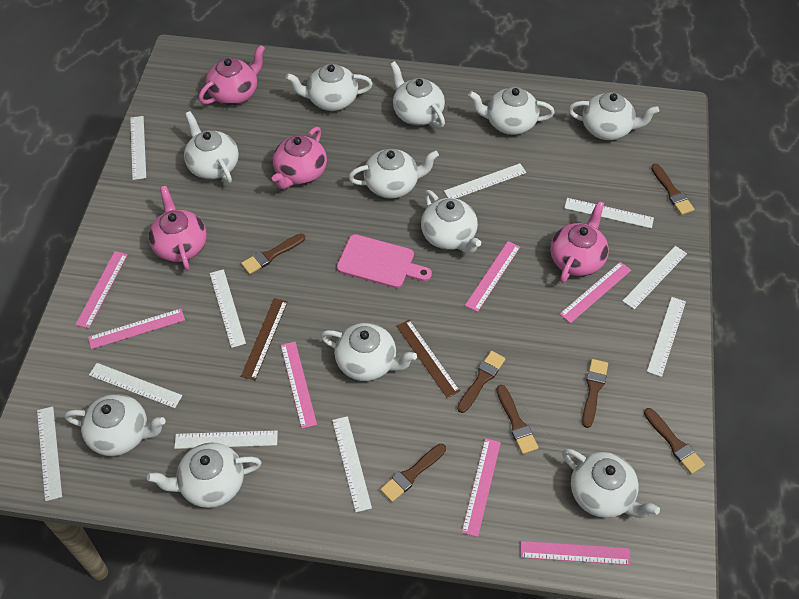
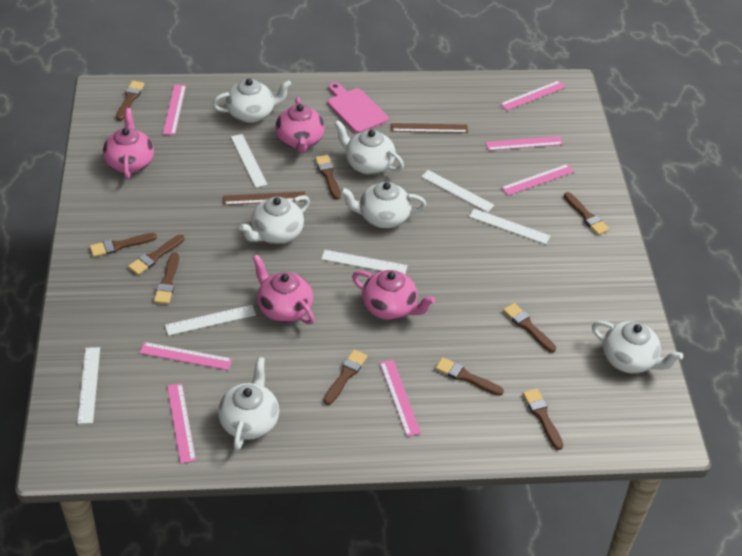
brown brush: [241,233,305,274] [380,444,446,502] [457,351,505,413] [497,385,538,454] [582,359,608,428] [644,408,705,474] [651,164,694,215] = 7 -> [90,233,157,257] [116,81,144,121] [128,235,184,275] [154,252,179,304] [315,155,341,200] [324,350,367,405] [435,357,504,396] [503,303,556,352] [523,388,563,450] [564,192,609,235] = 10
white ruler: [37,407,62,501] [89,363,183,408] [130,116,146,180] [174,430,278,449] [210,269,246,348] [332,416,372,512] [444,163,526,199] [564,198,654,228] [623,246,687,309] [647,297,686,377] = 10 -> [77,347,100,424] [165,305,256,336] [231,134,268,188] [321,250,408,274] [421,170,495,212] [469,209,550,244] = 6
white teapot: [64,394,166,456] [147,442,262,508] [184,111,239,183] [286,64,373,111] [321,323,417,381] [349,149,439,199] [390,61,445,128] [421,190,481,254] [468,87,555,135] [562,449,660,518] [568,92,659,140] = 11 -> [212,79,292,123] [218,357,279,450] [239,195,310,244] [334,120,404,175] [340,181,426,228] [592,321,683,374] = 6

